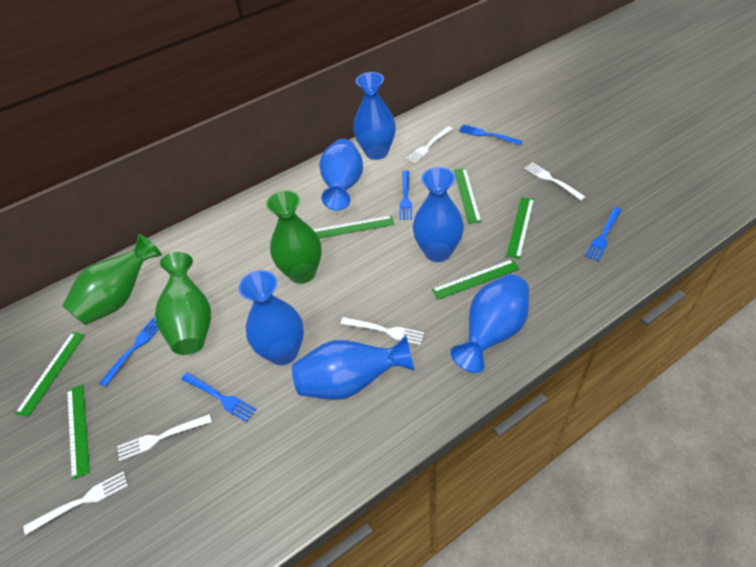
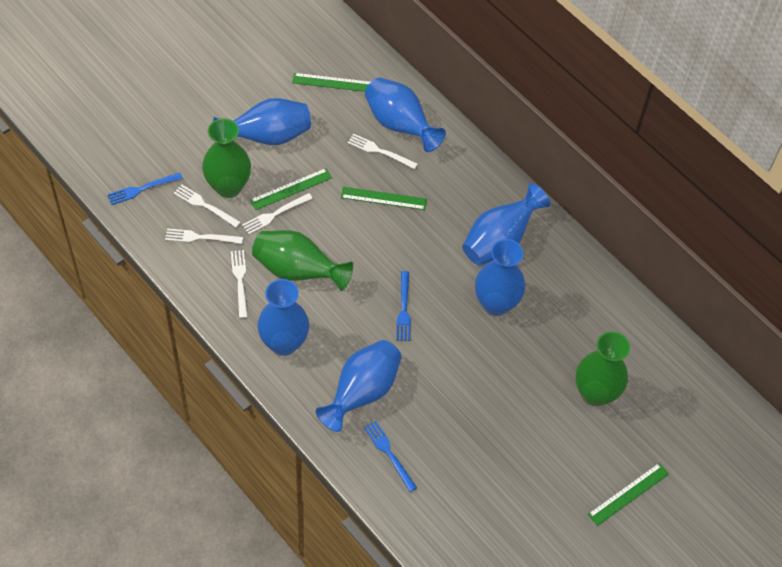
blue fork: [99,318,159,387] [182,372,256,422] [399,170,412,220] [459,124,522,145] [585,207,621,261] = 5 -> [107,173,183,205] [364,421,417,492] [396,271,411,341] = 3
green ruler: [15,332,85,417] [67,384,90,480] [313,215,394,238] [432,259,520,300] [454,168,482,224] [506,197,534,259] = 6 -> [250,168,332,210] [292,73,370,92] [341,187,427,210] [588,463,669,526] = 4

